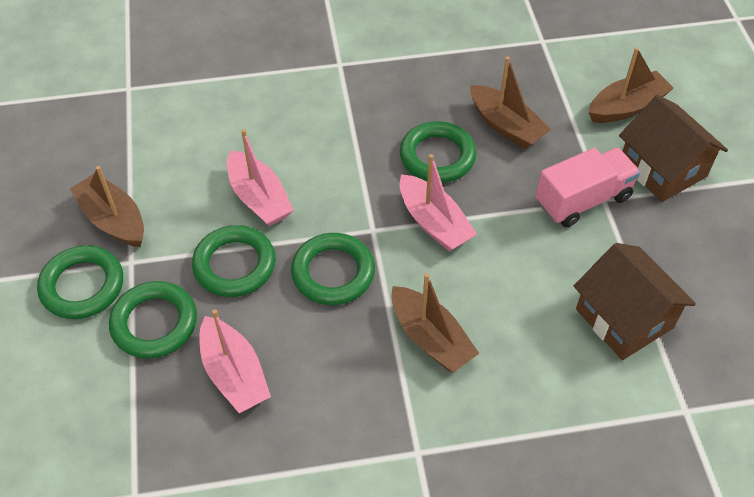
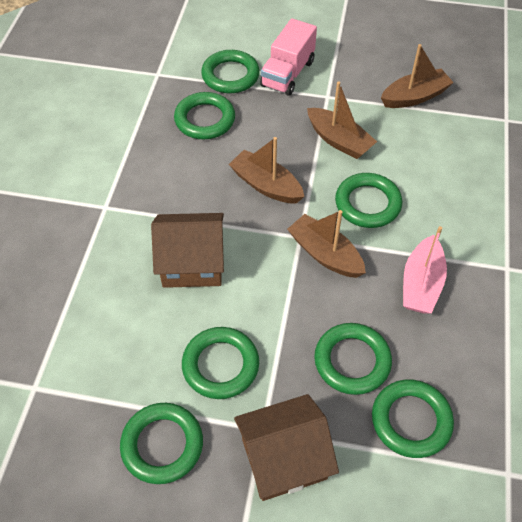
green ring: [37,245,123,319] [109,281,197,358] [192,225,276,297] [291,233,375,305] [400,121,476,183] = 5 -> [120,403,203,484] [174,92,235,139] [182,327,259,399] [201,50,260,93] [314,323,392,395] [335,173,402,228] [372,380,454,458] = 7
pink boat: [199,309,271,413] [227,129,294,226] [400,154,477,252] = 3 -> [403,226,447,314] = 1

